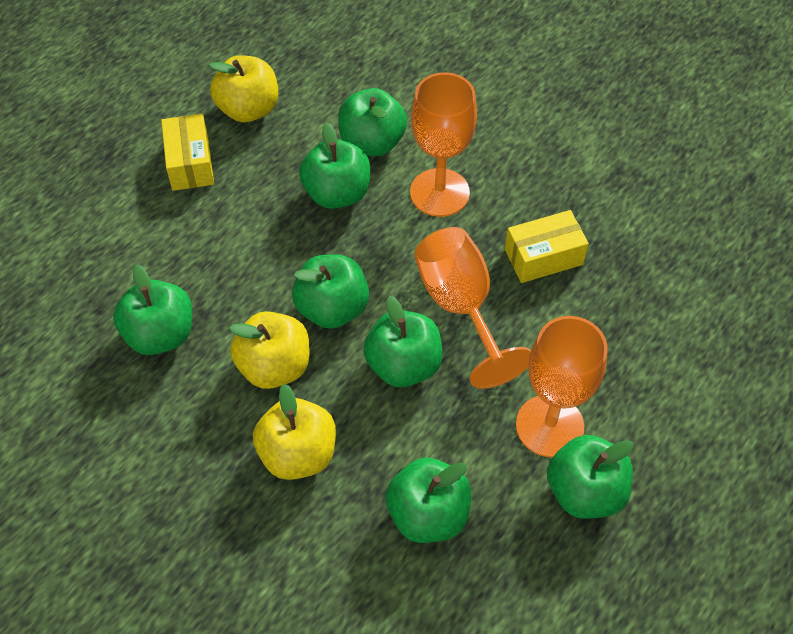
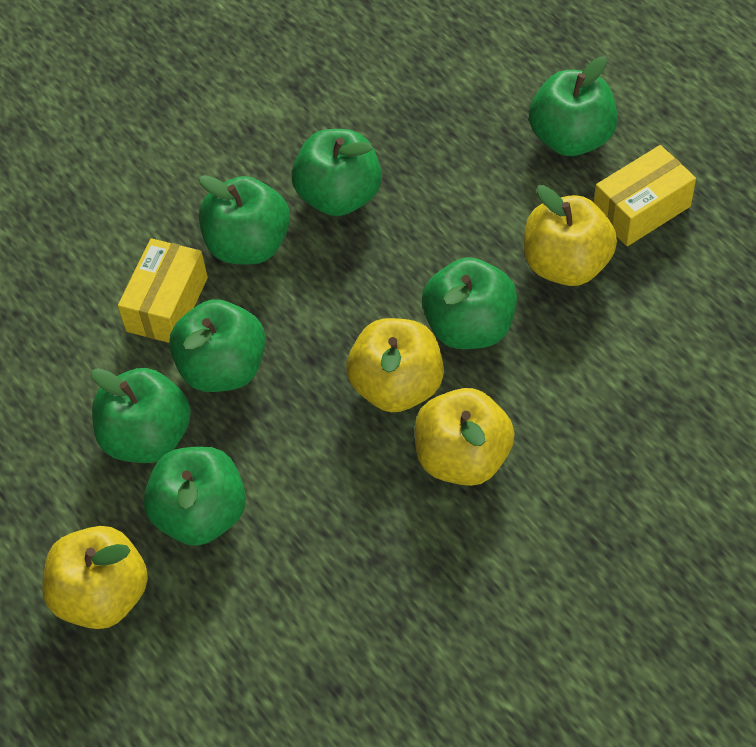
orange goblet: [410,73,477,217] [414,227,531,389] [516,316,608,457] = 3 -> none = 0
yellow apple: [209,55,278,123] [229,311,309,389] [253,384,336,480] = 3 -> [42,526,148,629] [346,318,444,412] [415,388,515,486] [524,185,617,286] = 4

